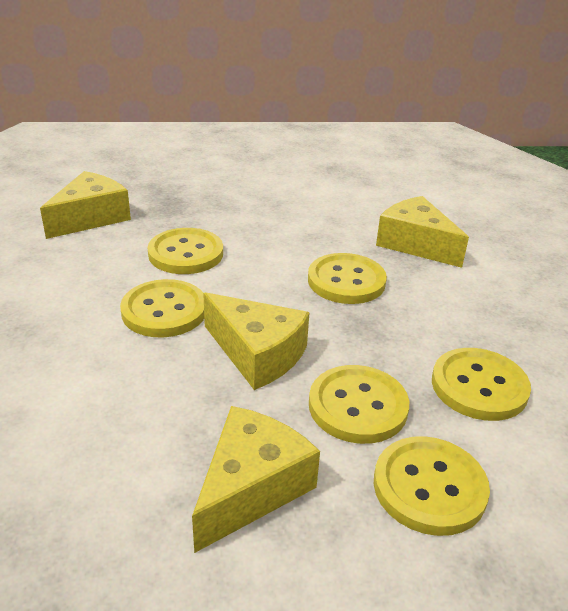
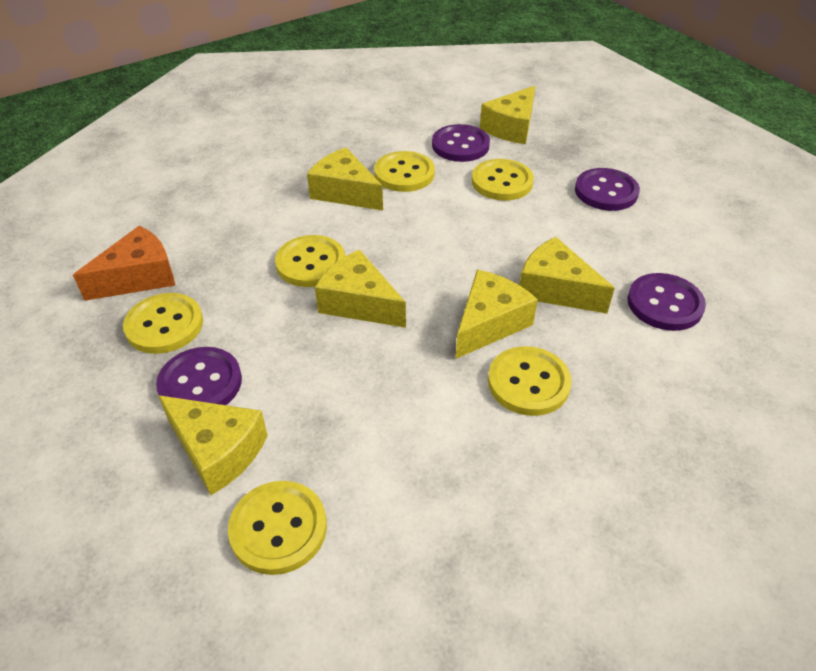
orange cheese: none = 0 -> [73,226,175,301] = 1
purple button: none = 0 -> [156,347,242,405] [432,124,490,162] [575,168,640,211] [627,273,706,331] = 4
yellow cheese: [40,171,131,239] [192,406,320,553] [203,292,310,390] [376,196,469,268] = 4 -> [158,395,268,495] [307,147,383,211] [315,250,406,328] [455,270,538,359] [480,86,535,144] [520,237,615,314] = 6

